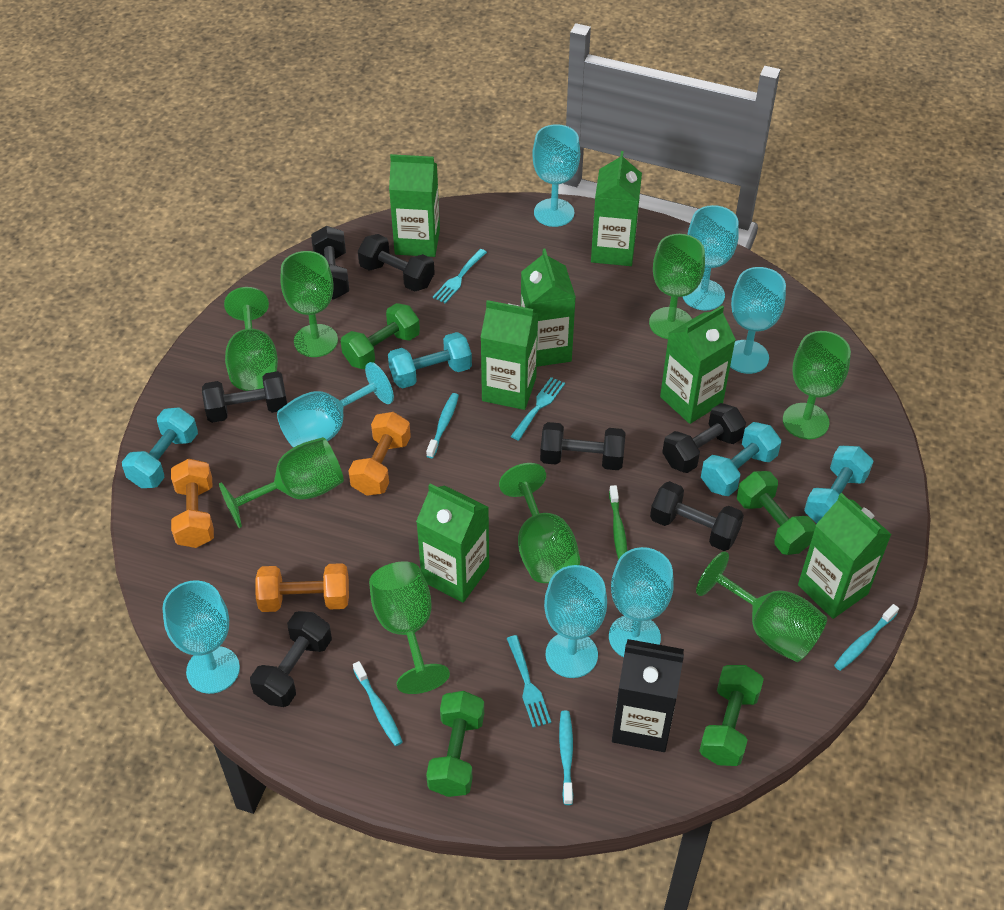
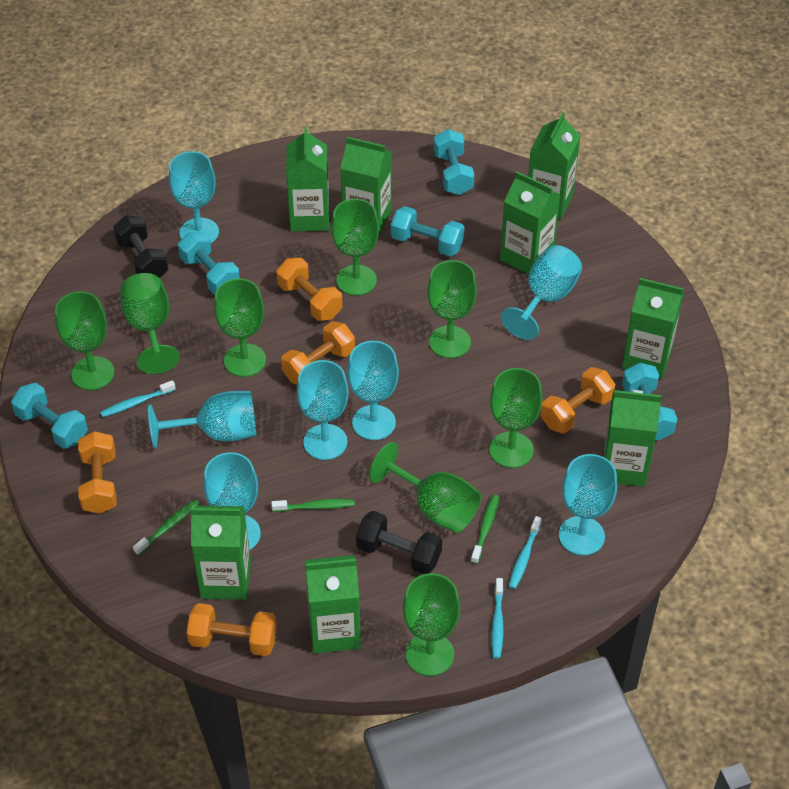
black carton: [612,639,684,752] = 1 -> none = 0
black dumbbell: [202,371,287,423] [250,611,332,707] [311,226,349,300] [358,234,435,292] [540,422,626,470] [650,481,744,551] [662,403,746,473] = 7 -> [113,216,169,278] [356,511,442,574] = 2
green carton: [389,154,440,257] [416,484,489,603] [480,300,538,410] [521,249,576,367] [591,151,642,266] [660,306,736,424] [798,493,892,619] = 7 -> [191,506,251,600] [286,127,329,232] [305,555,361,654] [340,137,392,236] [500,172,561,274] [528,112,581,219] [603,390,662,487] [622,278,684,379] = 8
green dumbbell: [341,303,420,369] [426,691,484,797] [699,665,764,766] [737,471,816,555] = 4 -> none = 0
green toothbrush: [609,485,627,560] = 1 -> [133,499,200,555] [271,499,355,512] [471,495,499,564] = 3
orange dumbbell: [171,459,214,548] [255,563,349,612] [348,412,411,496] = 3 -> [78,431,117,514] [187,603,277,656] [276,257,343,321] [281,321,355,385] [540,367,615,434] = 5
turquoise dumbbell: [122,407,198,488] [388,332,472,388] [701,422,781,496] [804,446,874,523] = 4 -> [11,383,88,449] [178,232,240,295] [391,206,465,256] [433,129,474,195] [622,363,677,440] = 5
turquoise fork: [433,249,487,304] [506,635,551,728] [511,377,565,441] = 3 -> none = 0
turquoise toothbrush: [353,661,403,746] [426,393,459,458] [559,711,573,805] [834,604,899,671] = 4 -> [100,380,176,417] [491,578,504,659] [508,516,542,589] = 3

